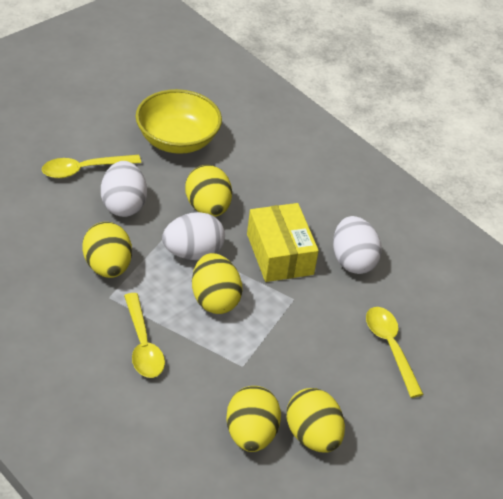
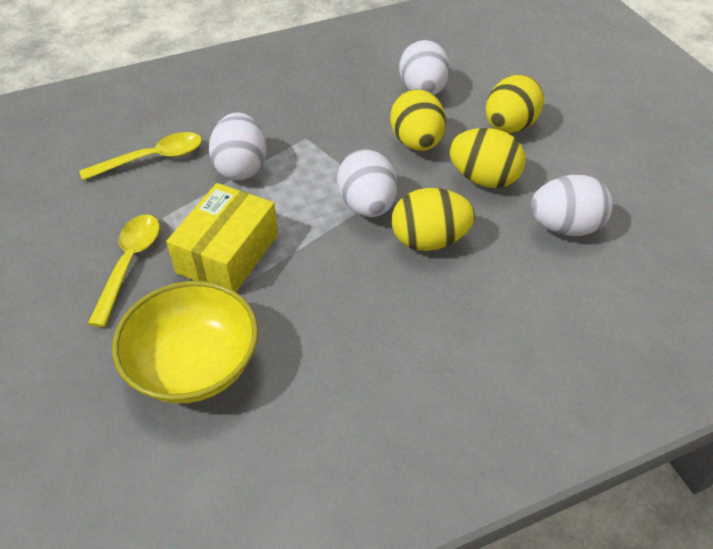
white egg: [101,161,147,217] [162,212,225,260] [333,216,382,274] = 3 -> [209,112,266,180] [337,149,397,217] [399,40,450,95] [530,175,613,236] = 4
yellow egg: [82,222,132,278] [185,165,232,217] [192,253,242,314] [226,386,281,452] [286,388,345,453] = 5 -> [390,89,446,151] [392,188,475,251] [449,128,526,188] [486,75,544,133] = 4
yellow spoon: [42,155,141,178] [124,293,165,378] [366,307,423,398] = 3 -> [79,132,202,181] [88,215,160,327] = 2

